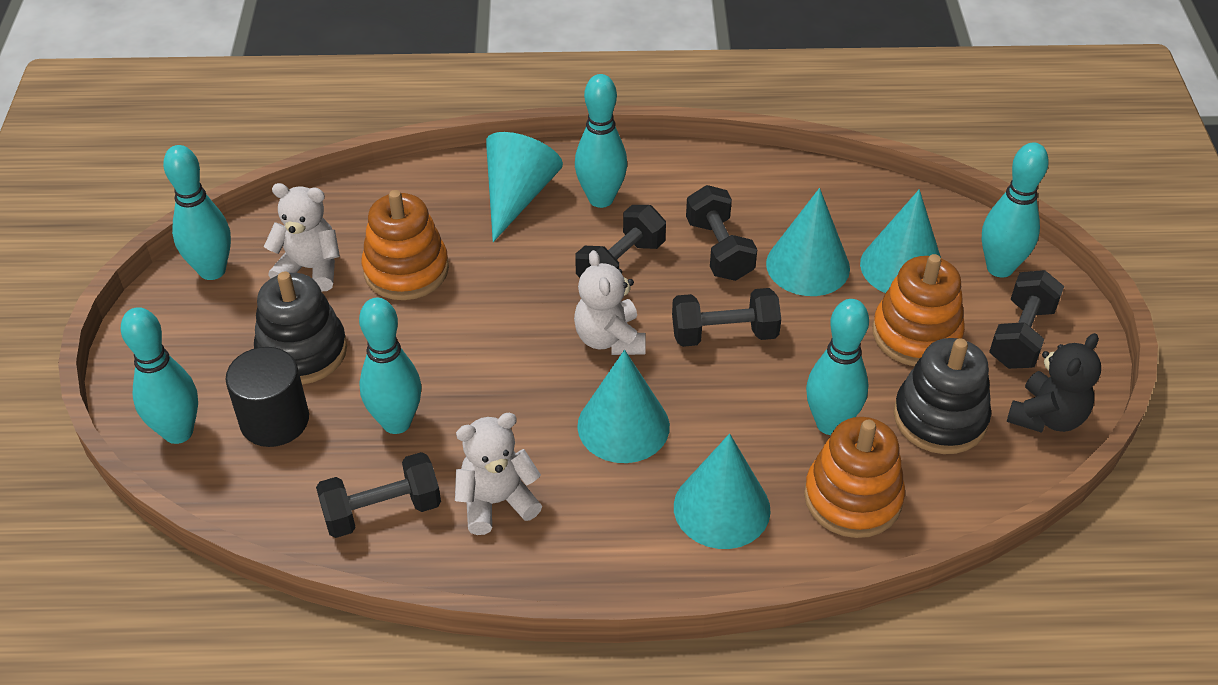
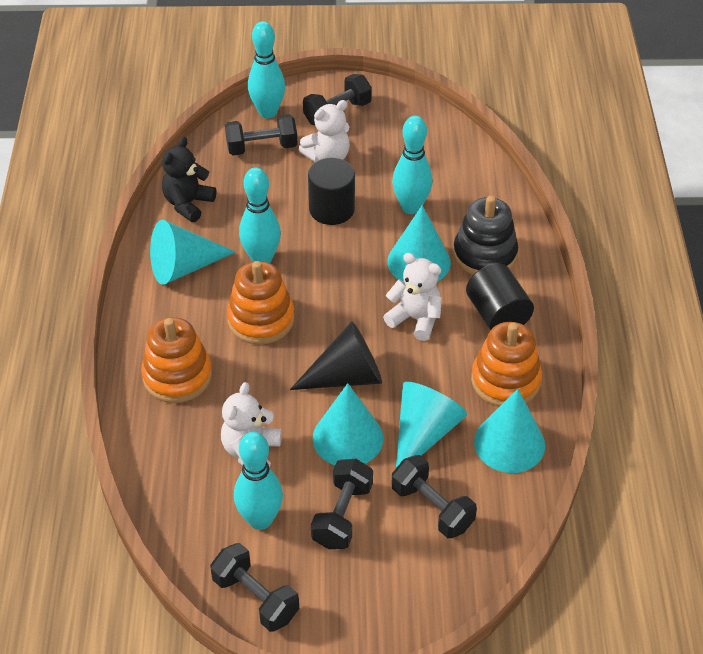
black cone: none = 0 -> [290,321,382,390] = 1
black cylinder: [226,347,309,447] = 1 -> [308,158,355,225] [466,263,534,330] = 2
black stacking toy: [254,271,347,385] [894,338,991,454] = 2 -> [453,196,518,275] = 1
turquoise bowling pin: [121,307,198,444] [163,145,231,280] [359,298,421,434] [575,74,627,208] [806,299,869,435] [982,143,1049,278] = 6 -> [234,432,283,530] [239,168,281,263] [248,21,285,119] [392,116,433,214] = 4

